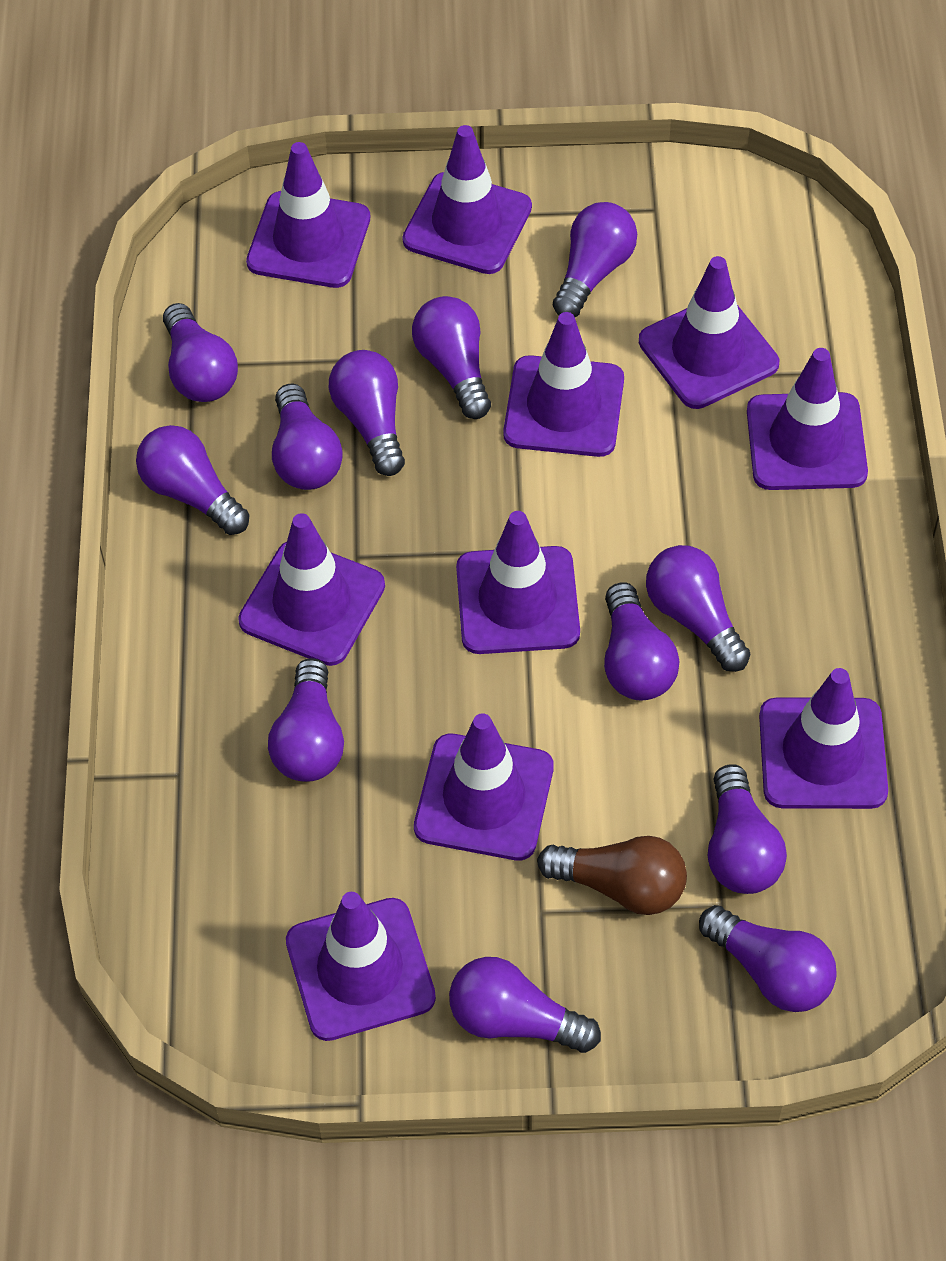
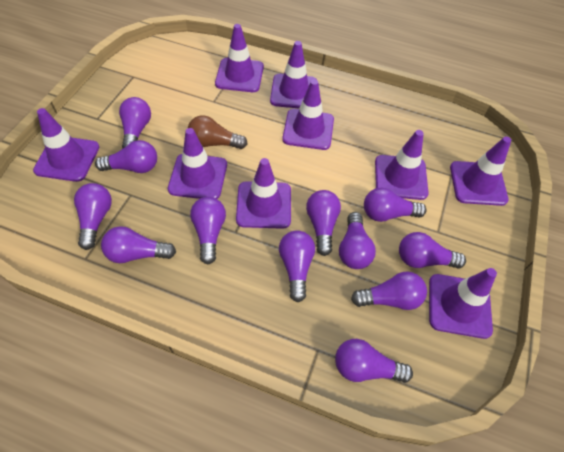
purple traffic cone: [238,513,385,666] [246,142,370,288] [286,892,436,1041] [402,125,532,274] [414,713,554,860] [456,511,580,654] [503,312,624,457] [639,256,779,409] [747,348,868,490] [759,668,888,809] = 10 -> [33,108,99,182] [168,128,227,199] [215,24,264,92] [236,158,291,229] [270,41,317,109] [282,79,334,150] [375,130,429,200] [429,268,497,339] [450,137,511,206] = 9

